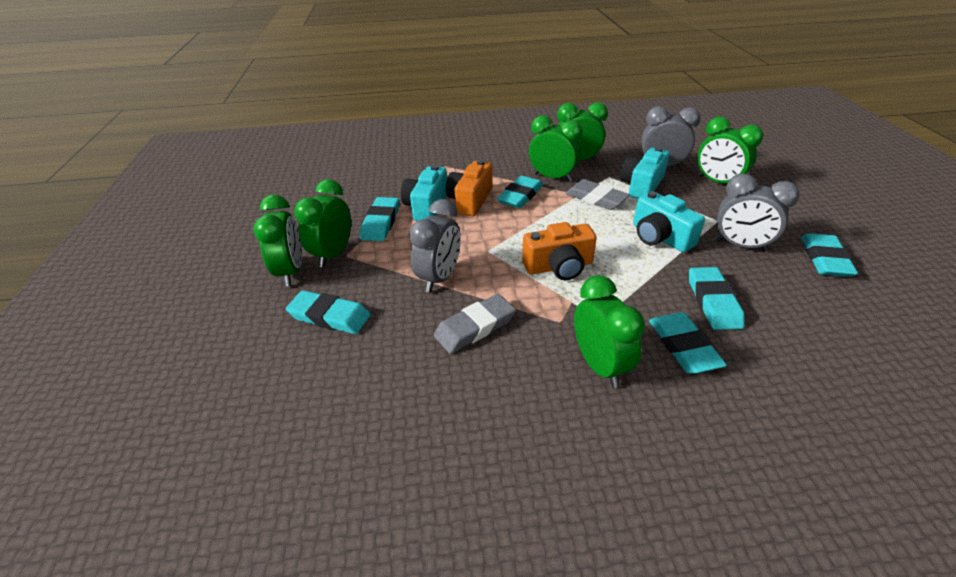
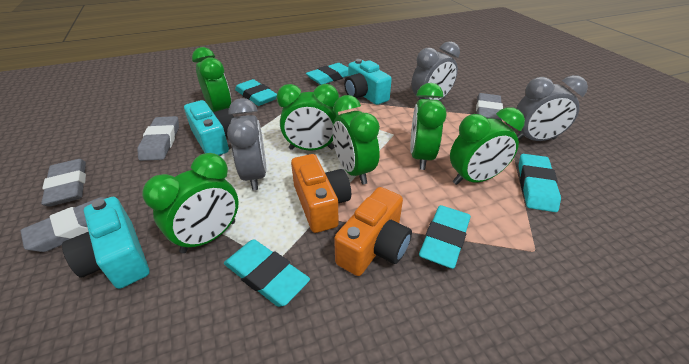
grey eraser: [434,294,516,354] [565,179,630,210] = 2 -> [20,197,106,252] [41,159,86,207] [137,116,179,161] [476,93,503,121] = 4
turquoise eraser: [286,290,371,334] [360,197,399,241] [497,176,543,209] [649,312,727,374] [689,267,744,330] [801,233,858,277] = 6 -> [224,239,310,307] [235,79,277,106] [306,63,348,85] [419,205,471,269] [518,154,561,212] = 5

